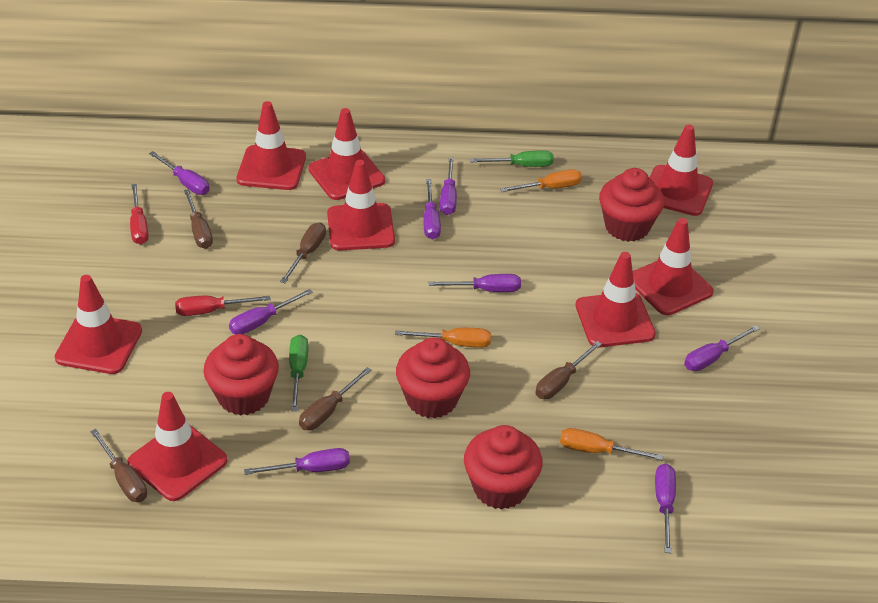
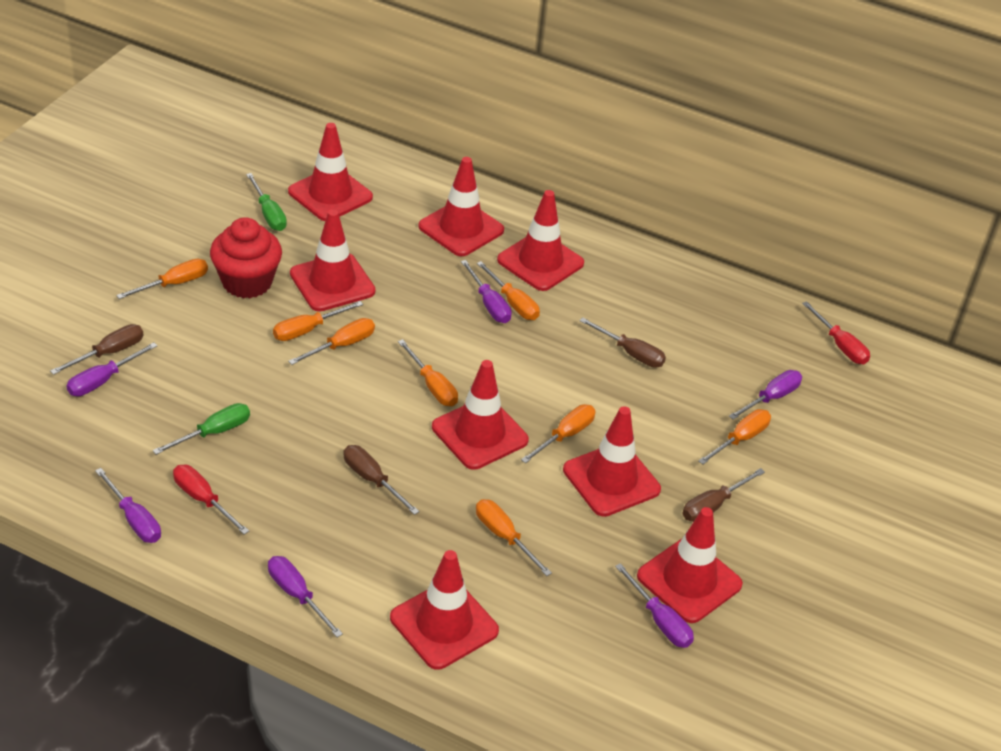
brown screwdriver: [90,429,147,502] [184,189,213,249] [280,222,326,283] [299,367,372,430] [535,341,602,399] = 5 -> [50,324,143,375] [343,445,420,515] [579,317,666,368] [683,468,765,522] = 4
orange screwdriver: [395,328,491,348] [500,169,582,192] [560,428,663,460] = 3 -> [116,259,208,299] [273,301,363,341] [288,318,375,365] [398,339,458,406] [476,499,552,576] [477,261,540,320] [521,404,596,463] [698,409,771,464] = 8
purple screwdriver: [149,151,210,195] [229,289,313,334] [244,448,350,475] [424,179,441,240] [429,274,521,292] [440,157,457,215] [655,464,676,553] [684,325,760,371] = 8 -> [66,342,157,396] [95,468,161,543] [268,556,343,638] [461,260,512,323] [615,563,694,648] [729,370,802,420] = 6
red cupcake: [203,334,279,415] [396,337,470,419] [464,425,543,510] [599,168,664,242] = 4 -> [210,217,282,298] = 1

